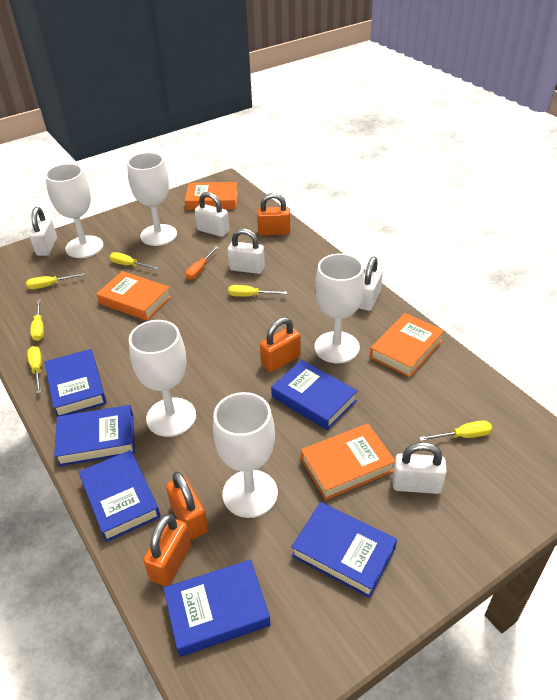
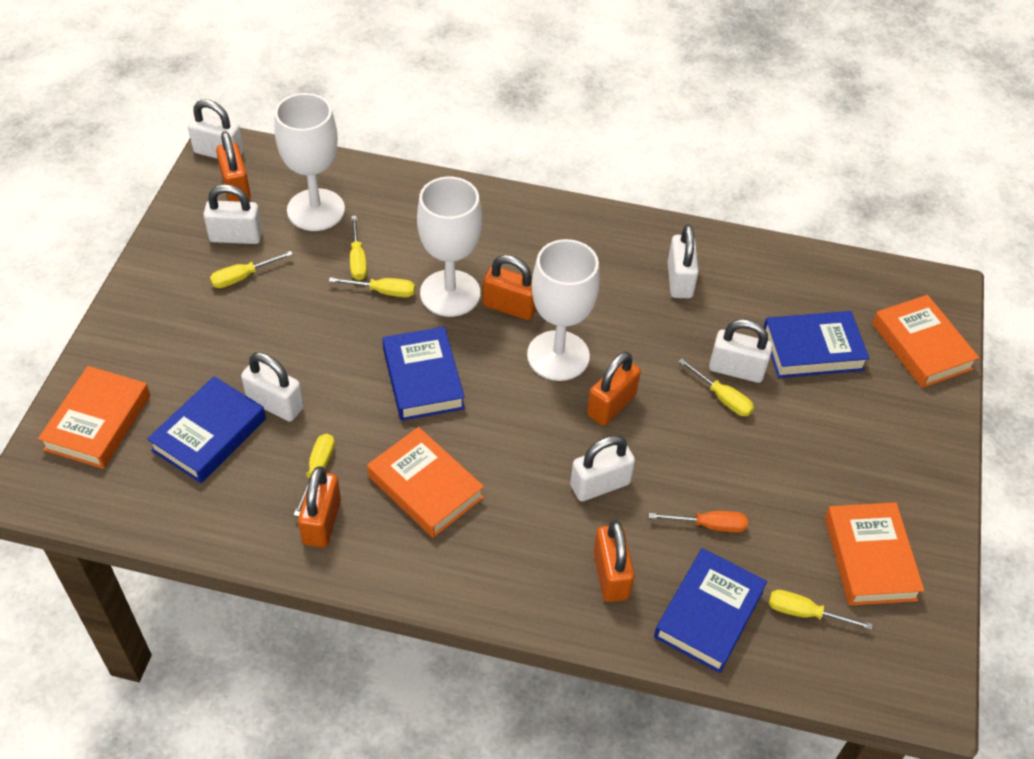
blue book: [45,349,106,416] [54,405,135,466] [78,450,160,542] [163,560,271,657] [271,360,357,430] [291,502,397,598] = 6 -> [147,376,266,483] [382,327,465,421] [654,548,767,673] [764,311,870,378] = 4
orange padlock: [143,514,191,586] [166,472,208,540] [257,193,290,235] [260,317,301,372] = 4 -> [216,131,251,202] [298,466,341,548] [483,255,536,320] [587,352,641,426] [594,520,634,602] = 5
white goblet: [45,164,103,258] [127,152,177,246] [129,320,196,437] [213,392,278,518] [314,253,365,363] = 5 -> [274,93,345,231] [417,177,482,317] [527,239,600,381] = 3
white padlock: [30,207,57,256] [195,192,229,237] [228,228,265,274] [359,257,383,311] [393,442,447,494] = 5 -> [188,99,244,159] [203,184,262,244] [241,352,304,422] [570,435,635,501] [668,224,699,298] [709,319,772,383] = 6

